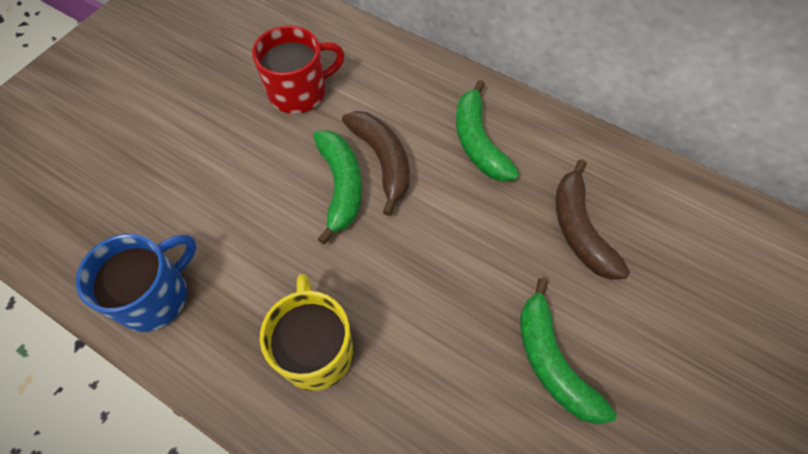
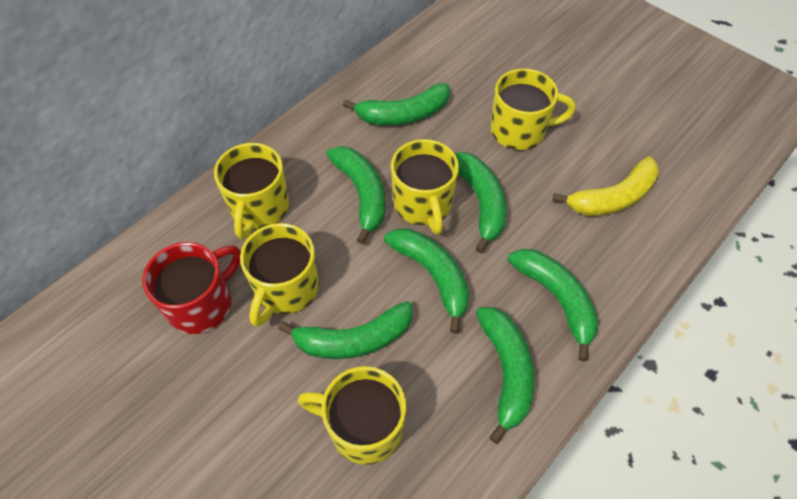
blue mug: [76,234,196,332] = 1 -> none = 0
brown banana: [342,111,410,216] [555,159,630,280] = 2 -> none = 0
green banana: [313,130,362,244] [456,80,519,182] [520,278,617,424] = 3 -> [278,301,412,359] [326,146,385,244] [343,83,450,125] [384,229,469,334] [455,152,506,253] [476,307,534,444] [508,249,599,362] = 7
yellow banana: none = 0 -> [552,156,659,216] = 1
yellow mug: [260,274,353,391] = 1 -> [214,143,289,240] [240,223,319,327] [298,366,406,465] [391,139,459,235] [491,68,576,150] = 5

